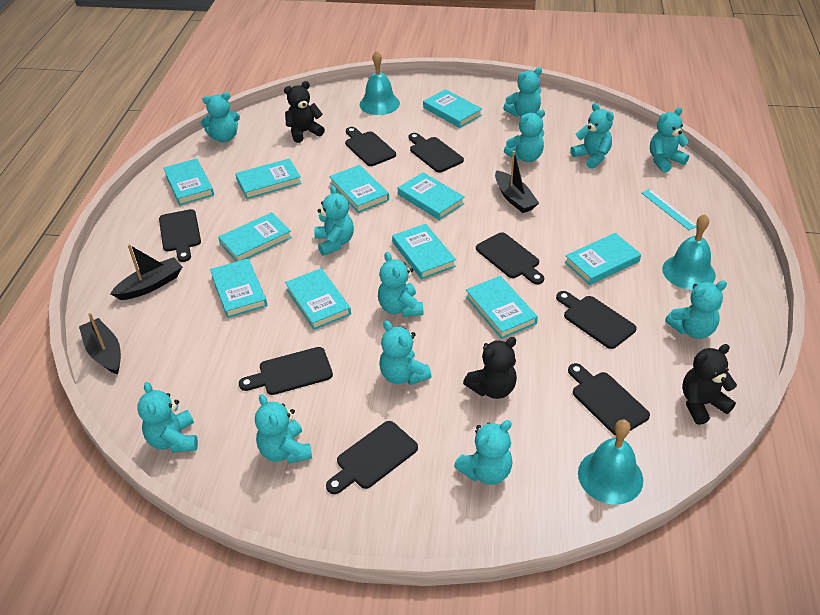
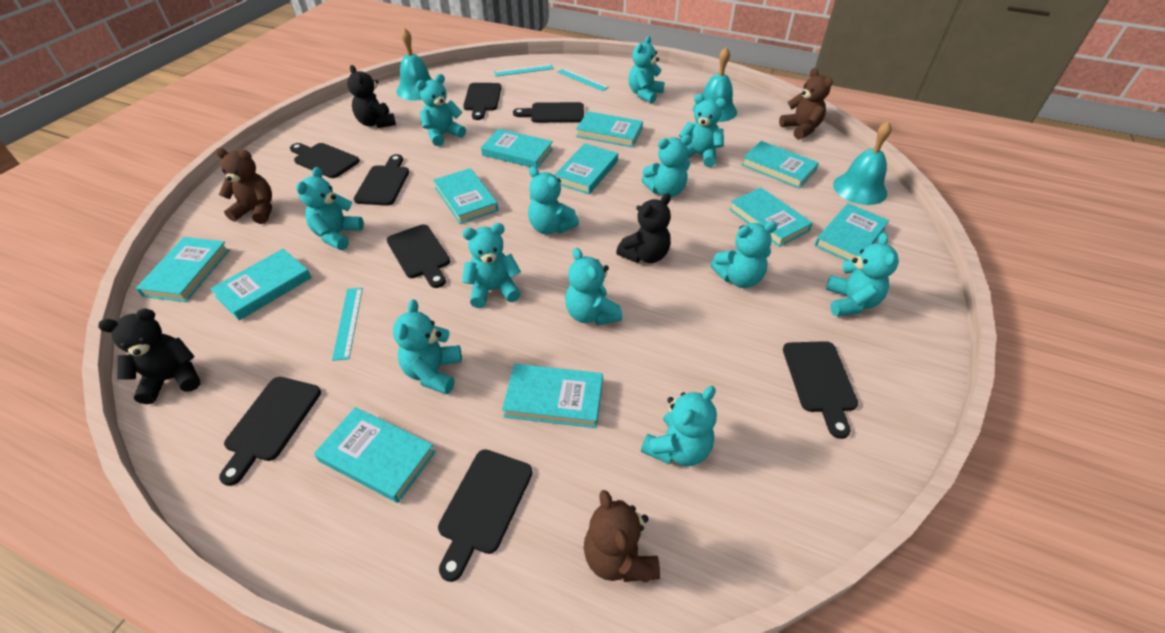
black boat: [79,313,121,375] [110,244,182,300] [495,151,539,213] = 3 -> none = 0
brown teddy bear: none = 0 -> [216,148,272,224] [584,490,660,583] [779,68,833,140] = 3
turquoise ruler: [641,189,697,230] = 1 -> [332,288,363,361] [494,64,554,77] [557,68,609,91] = 3

